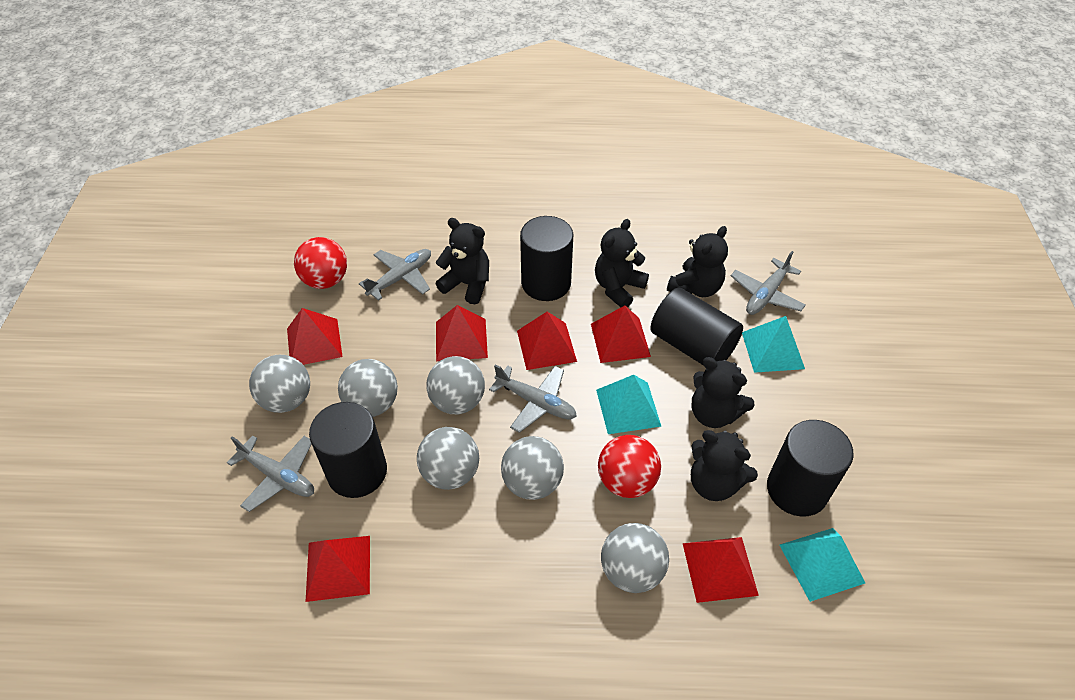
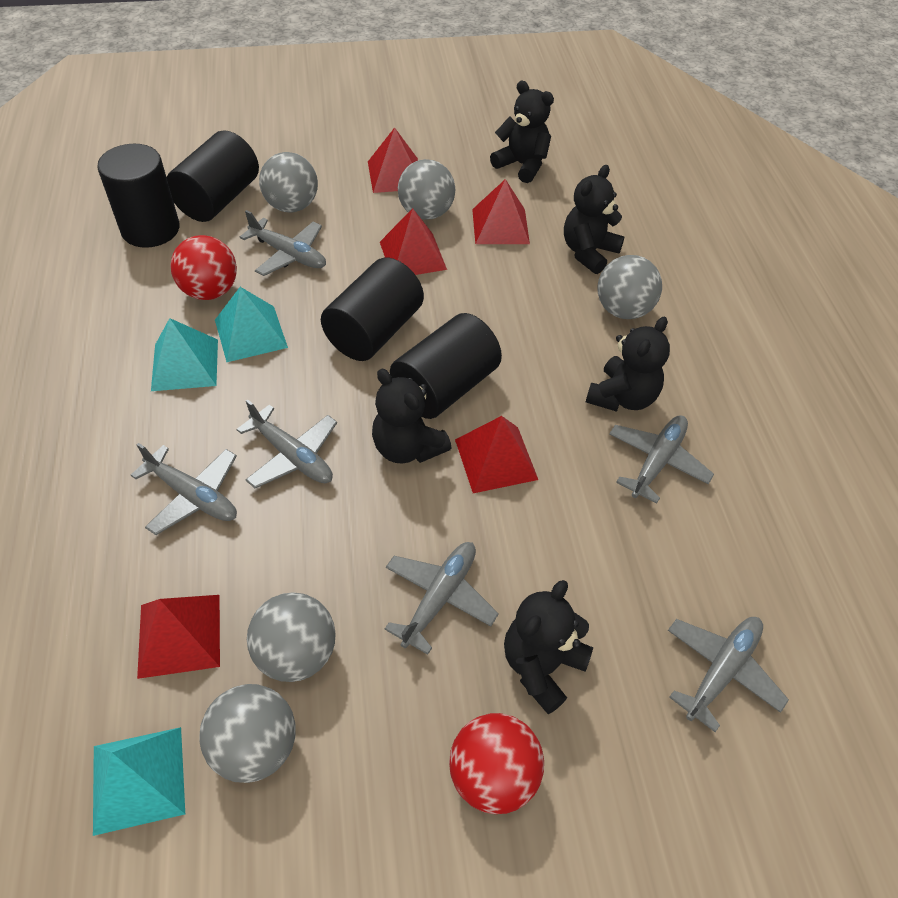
grey ball: [249,355,310,413] [338,359,398,417] [417,427,479,490] [426,356,485,414] [501,436,564,500] [601,523,669,593] = 6 -> [199,684,296,783] [247,592,335,682] [259,152,318,212] [398,159,455,220] [598,255,662,319] = 5
grey plane: [227,436,314,512] [359,249,431,301] [489,364,577,433] [731,251,806,315] = 4 -> [131,443,237,535] [236,399,337,488] [240,210,326,276] [385,542,499,655] [609,415,714,504] [668,617,789,732] = 6
red pyramid: [287,308,343,365] [306,536,370,602] [436,305,488,361] [517,312,577,370] [591,306,651,363] [683,537,759,603] = 6 -> [137,595,220,679] [368,127,418,193] [380,208,447,275] [455,416,538,493] [472,179,530,244] = 5

